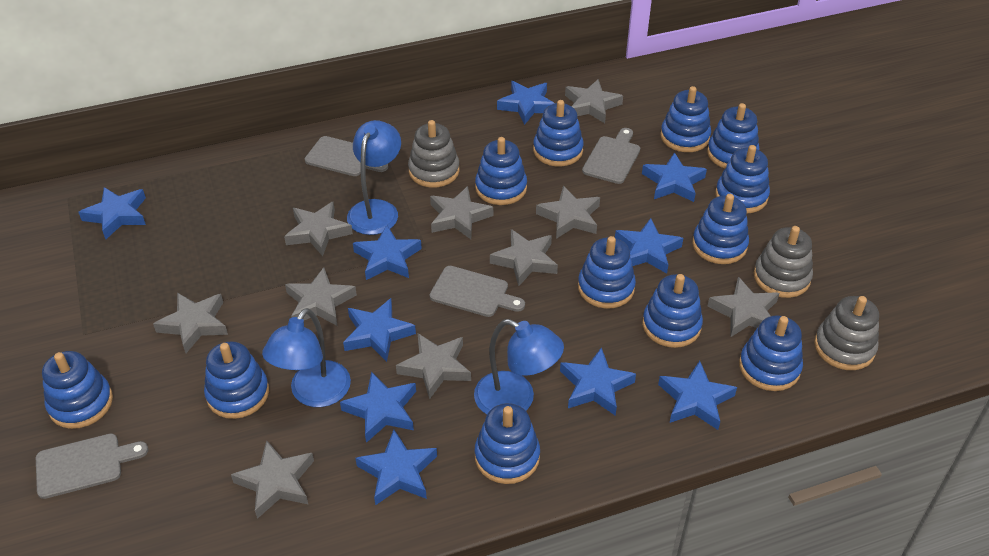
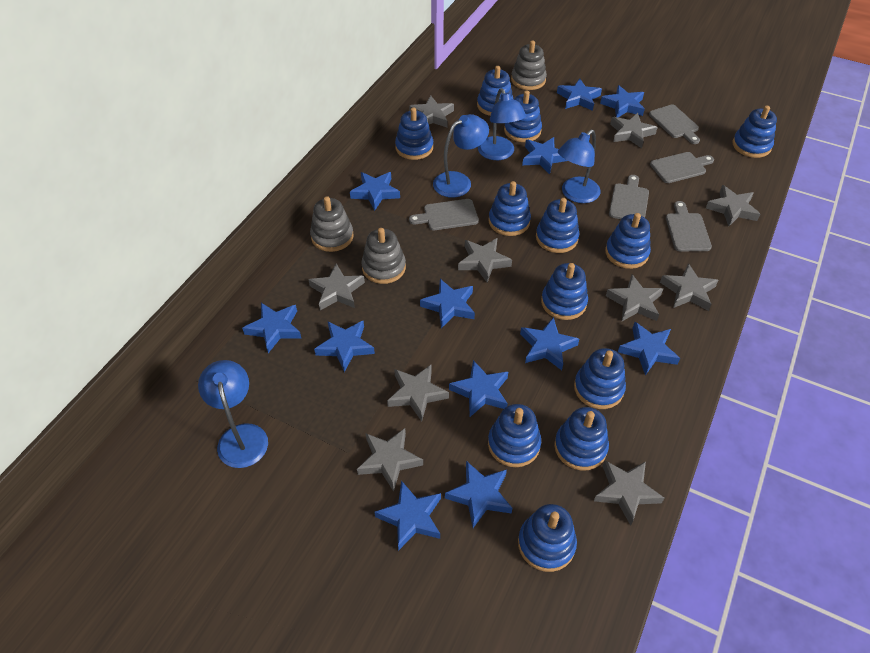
blue lamp: [262,308,351,407] [347,120,401,235] [474,319,564,414] = 3 -> [198,360,268,468] [433,114,489,198] [478,88,526,160] [558,130,601,203] = 4
blue star: [79,187,146,239] [340,371,416,443] [343,298,416,362] [353,225,422,280] [355,430,437,505] [497,81,555,125] [560,347,636,416] [615,218,683,274] [642,152,707,202] [658,361,737,430] = 10 -> [242,303,301,353] [314,321,375,372] [350,172,400,211] [375,481,441,551] [420,279,475,328] [445,461,512,528] [449,360,508,417] [520,317,579,370] [522,137,568,174] [557,78,602,111] [600,85,645,117] [618,322,680,375] = 12
grey cutting board: [36,433,148,499] [305,136,388,176] [430,266,525,317] [582,128,640,184] = 4 -> [409,199,479,230] [609,175,649,219] [649,105,700,144] [650,152,714,183] [666,201,712,251] = 5

